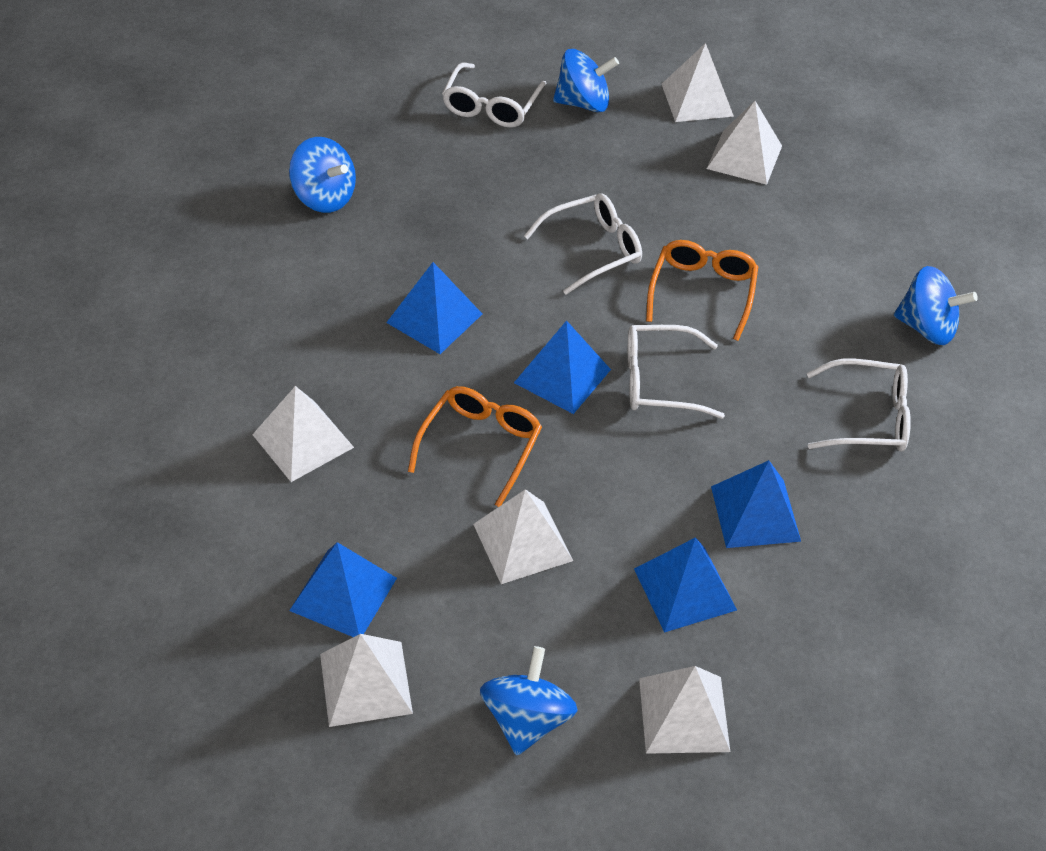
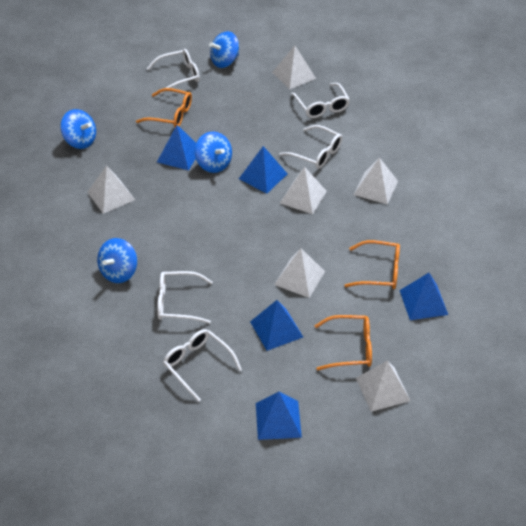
orange glasses: [408,386,542,507] [646,240,758,341] = 2 -> [136,88,192,127] [315,315,372,370] [344,240,400,289] = 3
white glasses: [442,62,547,128] [524,193,642,295] [628,325,725,419] [807,359,911,451] = 4 -> [147,49,200,95] [157,271,213,324] [163,329,242,402] [280,125,342,169] [291,83,350,118] = 5

